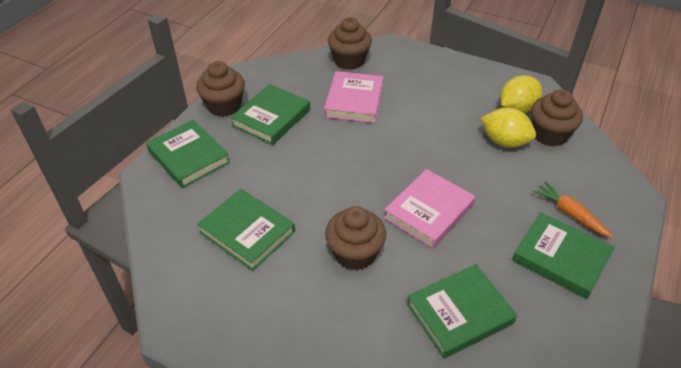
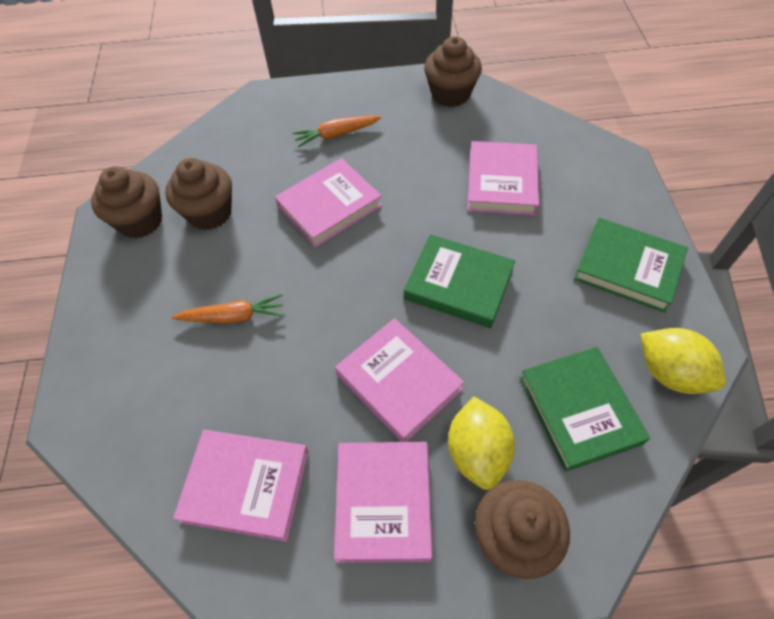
green book: [146,120,230,188] [197,189,295,271] [230,84,310,145] [406,264,517,358] [512,212,614,299] = 5 -> [404,234,515,328] [520,347,650,472] [574,218,688,313] = 3
orange carrot: [533,181,613,238] = 1 -> [172,294,284,323] [292,116,381,148] = 2
pink book: [324,71,383,123] [384,169,475,248] = 2 -> [173,430,309,542] [275,158,382,248] [334,442,433,563] [335,318,464,442] [467,141,539,215] = 5

